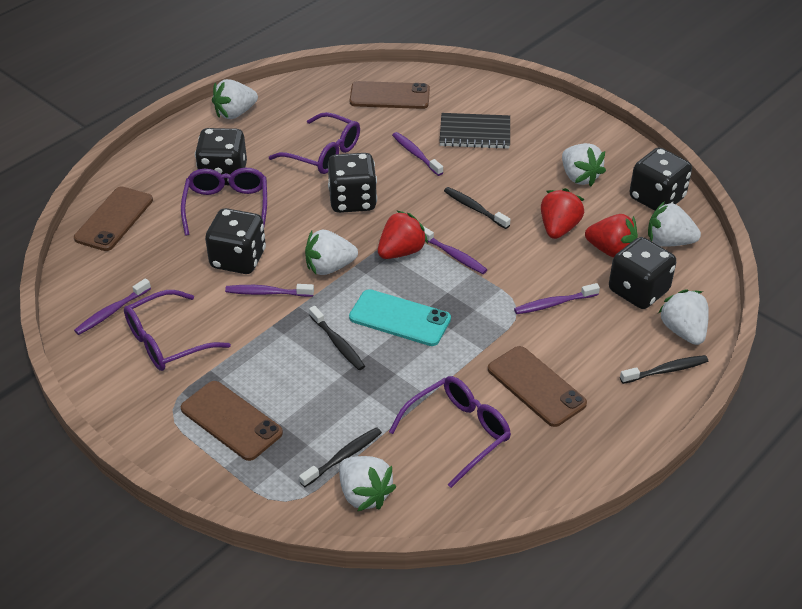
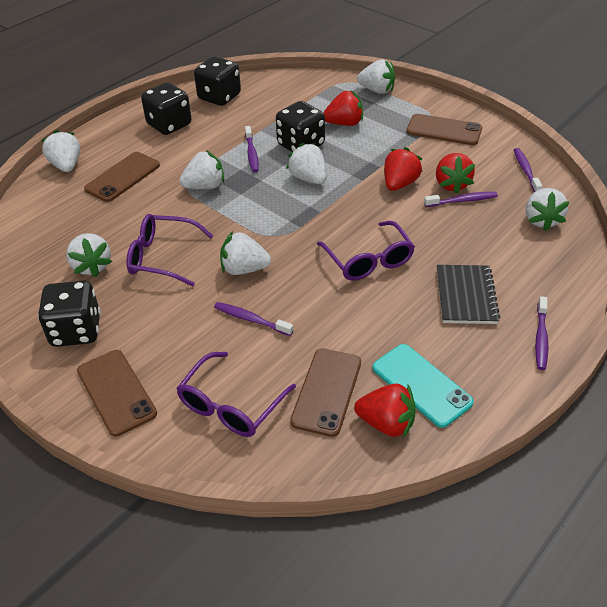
black dice: [195,128,247,185] [205,208,266,274] [328,153,377,213] [609,237,676,309] [629,148,692,211] = 5 -> [38,281,101,347] [141,82,192,135] [194,56,241,106] [276,101,325,152] = 4
black toothbrush: [299,427,382,487] [309,306,365,370] [444,187,510,229] [620,355,708,384] = 4 -> none = 0
purple glasses: [124,290,231,371] [181,168,267,236] [269,112,360,174] [389,376,511,488] = 4 -> [127,214,213,287] [176,352,296,437] [317,221,415,281] = 3
red strawberry: [378,210,428,259] [541,188,585,239] [585,214,638,258] = 3 -> [323,90,363,126] [354,384,416,438] [384,147,423,191] [436,153,475,194] = 4
white strawberry: [212,79,258,119] [305,230,358,275] [339,456,397,512] [562,143,606,186] [648,201,701,247] [658,289,709,345] = 6 -> [41,130,80,172] [66,233,112,277] [179,150,224,189] [220,231,271,275] [286,143,327,184] [357,60,395,94] [526,188,569,231] = 7

